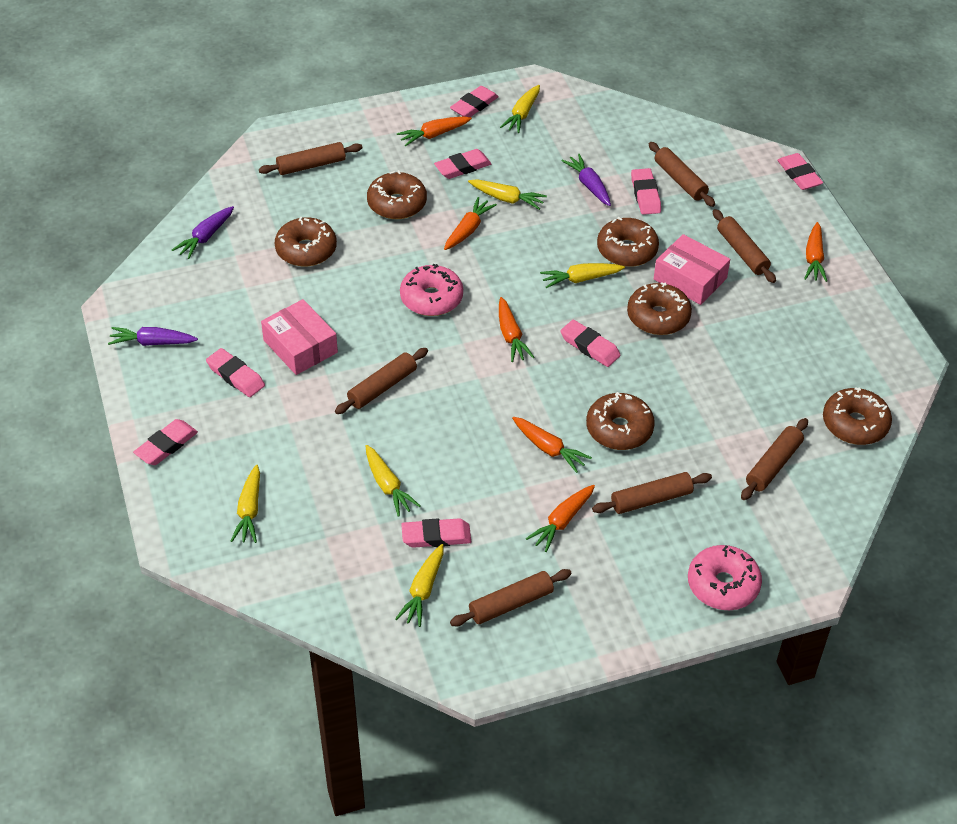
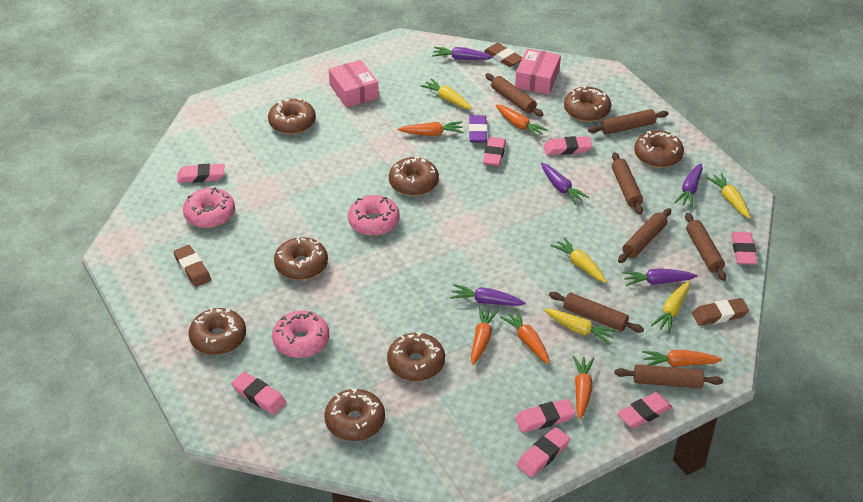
brown donut: [275,217,337,266] [367,170,427,219] [586,392,655,450] [597,217,659,267] [627,282,692,335] [823,387,892,445] = 6 -> [188,308,246,355] [268,99,316,134] [274,236,328,280] [324,389,385,441] [387,332,445,381] [389,156,439,196] [564,86,611,122] [634,130,684,168] = 8
brown eraser: none = 0 -> [173,245,211,287] [484,43,523,67] [692,298,749,326] = 3
pink donut: [400,264,463,316] [688,545,762,610] = 2 -> [183,187,235,228] [272,311,329,358] [348,195,400,236] = 3
purple carrot: [108,327,198,346] [172,206,234,259] [561,154,611,206] = 3 -> [432,47,493,60] [450,284,526,306] [541,163,589,205] [623,268,697,286] [674,163,703,208] = 5
purple eraser: none = 0 -> [469,115,487,143] = 1
yellow carrot: [231,465,260,543] [366,445,420,517] [395,544,443,627] [468,179,547,210] [500,85,540,133] [540,263,625,288] = 6 -> [420,78,472,110] [544,309,617,345] [551,237,607,283] [651,281,690,333] [706,173,750,219] = 5

